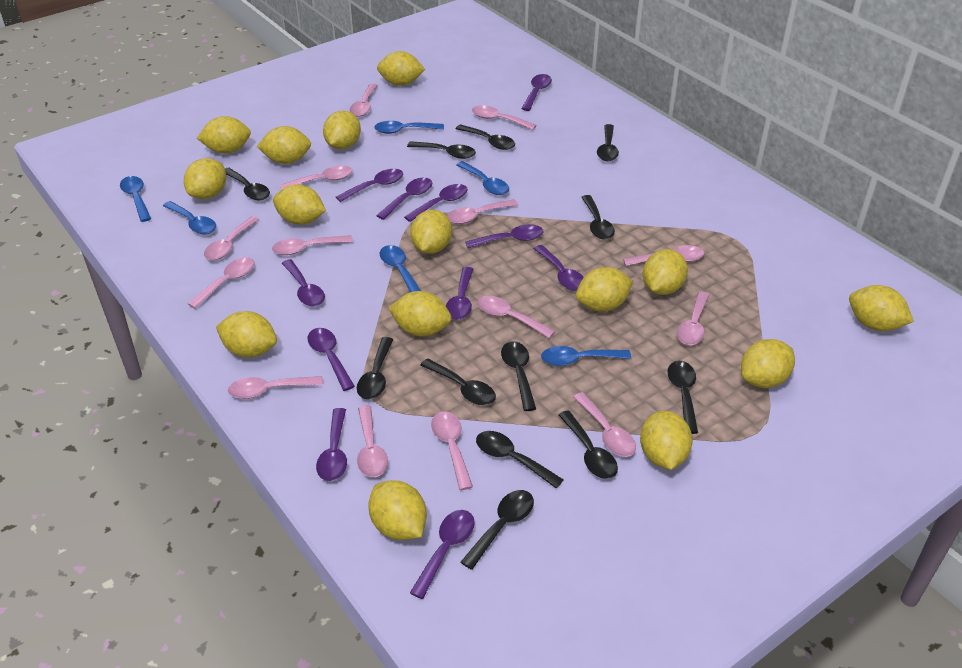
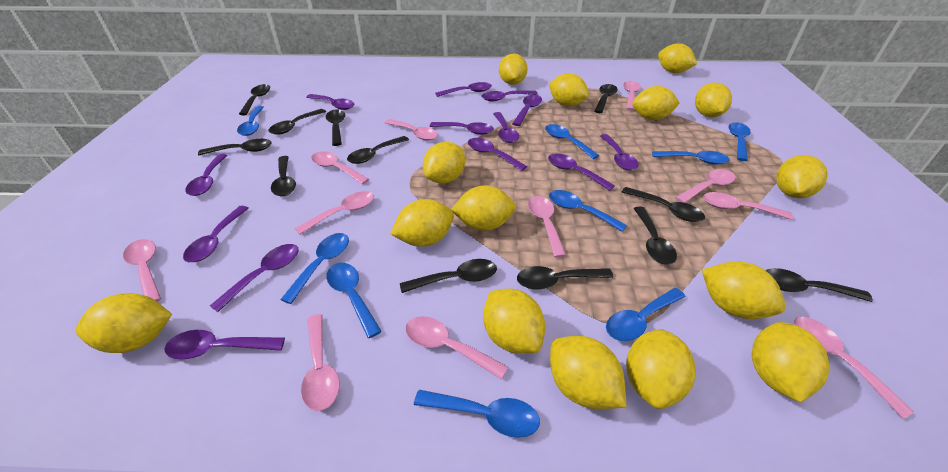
blue spoon: [120,176,151,222] [163,201,216,234] [374,121,444,134] [380,245,421,292] [457,161,509,195] [541,346,631,366] = 6 -> [237,106,264,136] [280,233,349,304] [326,263,382,338] [414,390,540,438] [545,124,599,159] [549,190,627,232] [606,288,686,341] [652,151,729,165] [728,122,751,161] = 9
pink spoon: [188,257,255,309] [204,216,259,260] [228,376,323,399] [272,235,353,255] [280,165,353,190] [350,83,378,117] [357,405,388,477] [431,411,473,490] [447,199,518,224] [472,105,536,130] [477,296,555,338] [573,392,636,457] [623,245,704,266] [677,291,709,345] = 14 -> [123,239,161,302] [295,191,374,235] [301,314,340,411] [311,151,369,185] [385,119,438,140] [405,316,508,380] [528,196,566,258] [623,81,641,110] [675,169,735,203] [703,192,793,220] [794,317,914,419] = 11
purple spoon: [282,259,325,307] [308,328,355,391] [316,408,347,481] [336,169,403,202] [376,178,432,220] [404,184,468,222] [410,510,475,599] [446,267,473,320] [465,224,544,248] [521,74,552,111] [534,245,584,291] = 11 -> [164,330,285,359] [183,206,249,262] [185,154,227,196] [210,244,299,312] [306,94,354,110] [429,122,494,135] [435,82,492,97] [468,138,527,171] [481,90,538,101] [493,112,519,143] [512,95,542,126] [548,153,615,191] [600,134,639,171] = 13

